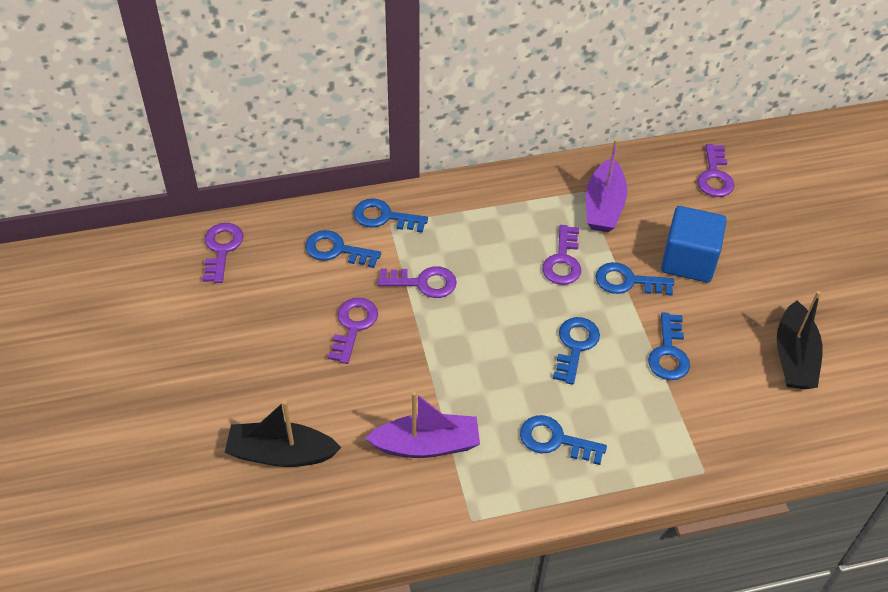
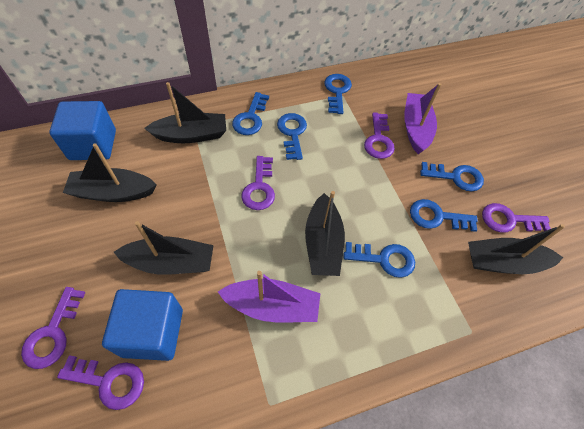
black boat: [224,400,341,467] [777,291,823,389] = 2 -> [63,143,157,202] [114,221,214,275] [144,82,226,143] [305,191,345,276] [468,224,565,274] = 5
blue cube: [661,206,727,283] = 1 -> [49,101,116,160] [102,289,183,361] = 2

